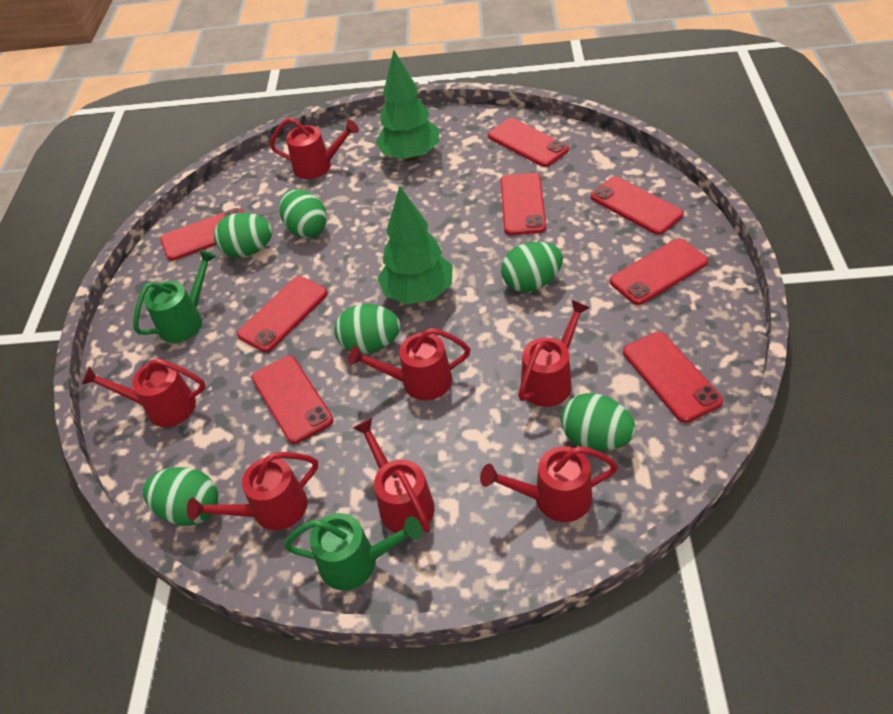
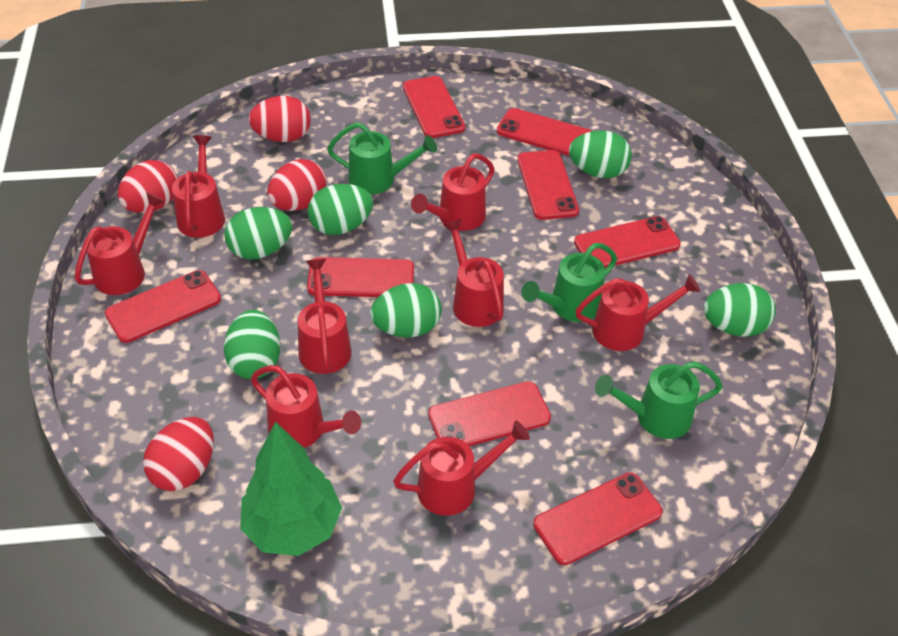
green tree: [375,50,439,161] [378,186,453,305] = 2 -> [240,422,342,556] = 1
green watering can: [133,249,217,343] [284,513,423,590] = 2 -> [327,122,437,194] [521,243,617,322] [595,361,723,439] = 3
red egg: none = 0 -> [118,160,177,213] [143,417,214,491] [248,96,311,142] [267,159,327,211] = 4
red watering can: [81,359,206,427] [187,452,318,530] [270,117,359,179] [348,328,470,400] [353,418,435,533] [480,446,618,522] [518,300,590,407] = 7 -> [74,192,165,295] [172,135,225,238] [251,365,361,448] [298,259,351,374] [393,421,530,516] [411,154,495,231] [443,219,504,327] [575,274,700,351] = 8

